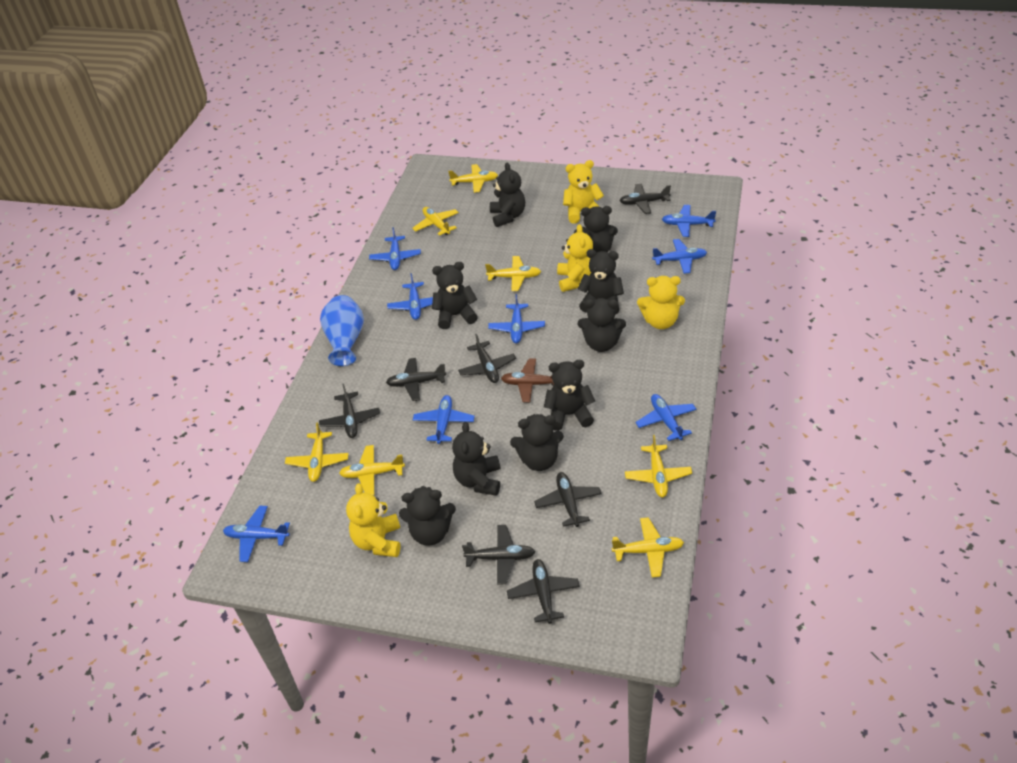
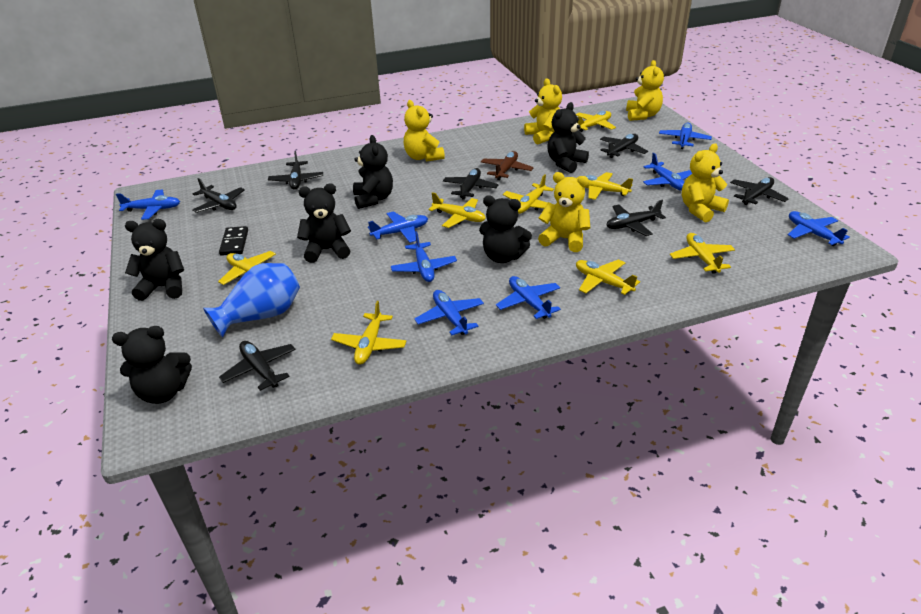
black domino: none = 0 -> [219,226,248,256] = 1
black teddy bear: [399,486,456,545] [432,262,478,329] [452,422,500,496] [490,163,525,227] [510,414,564,471] [544,360,595,431] [574,206,618,252] [577,249,624,315] [578,298,626,352] = 9 -> [112,326,192,404] [125,219,184,301] [297,184,351,263] [353,135,393,209] [479,195,532,263] [547,102,589,173] = 6
yellow plane: [285,422,349,482] [339,445,405,495] [412,207,459,236] [448,164,498,193] [485,256,541,291] [612,517,684,577] [625,435,692,497] = 7 -> [218,251,276,285] [331,301,407,365] [428,192,486,228] [503,174,554,214] [576,111,616,132] [576,259,640,295] [577,172,633,200] [670,233,735,274] = 8
yellow teddy bear: [346,483,401,557] [557,224,593,292] [563,160,604,223] [637,276,685,329] = 4 -> [404,100,445,162] [524,78,562,144] [538,172,590,252] [626,60,664,121] [682,143,729,223] = 5

